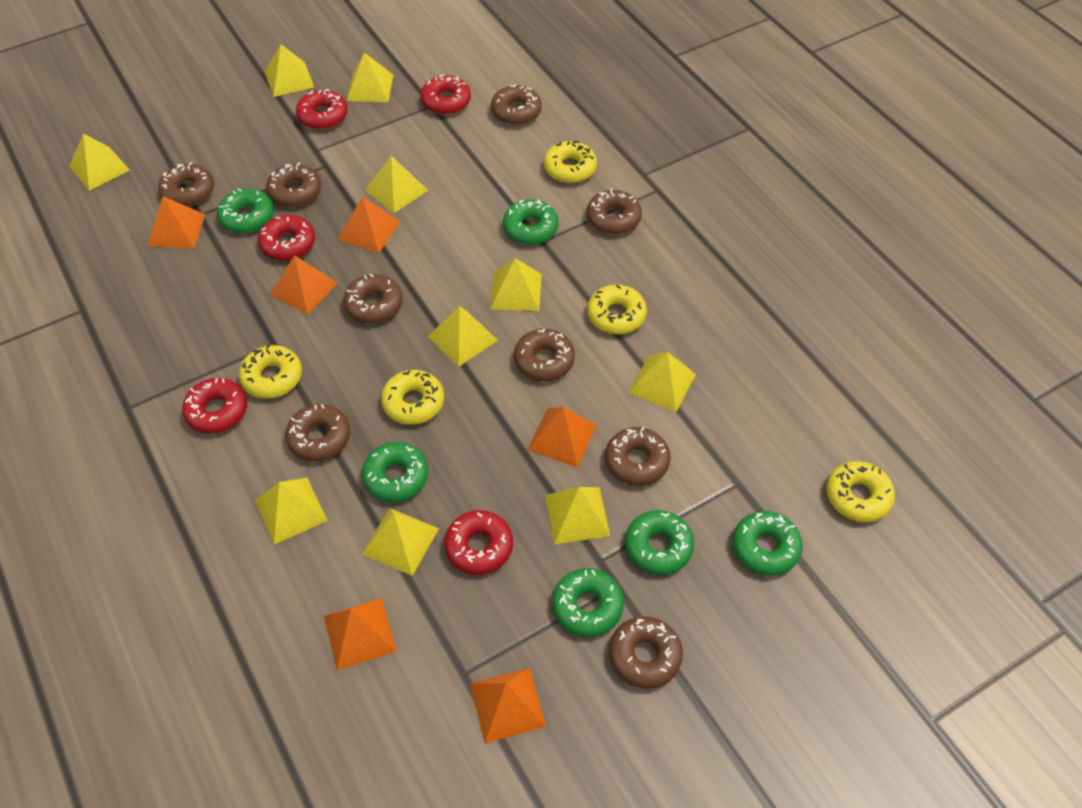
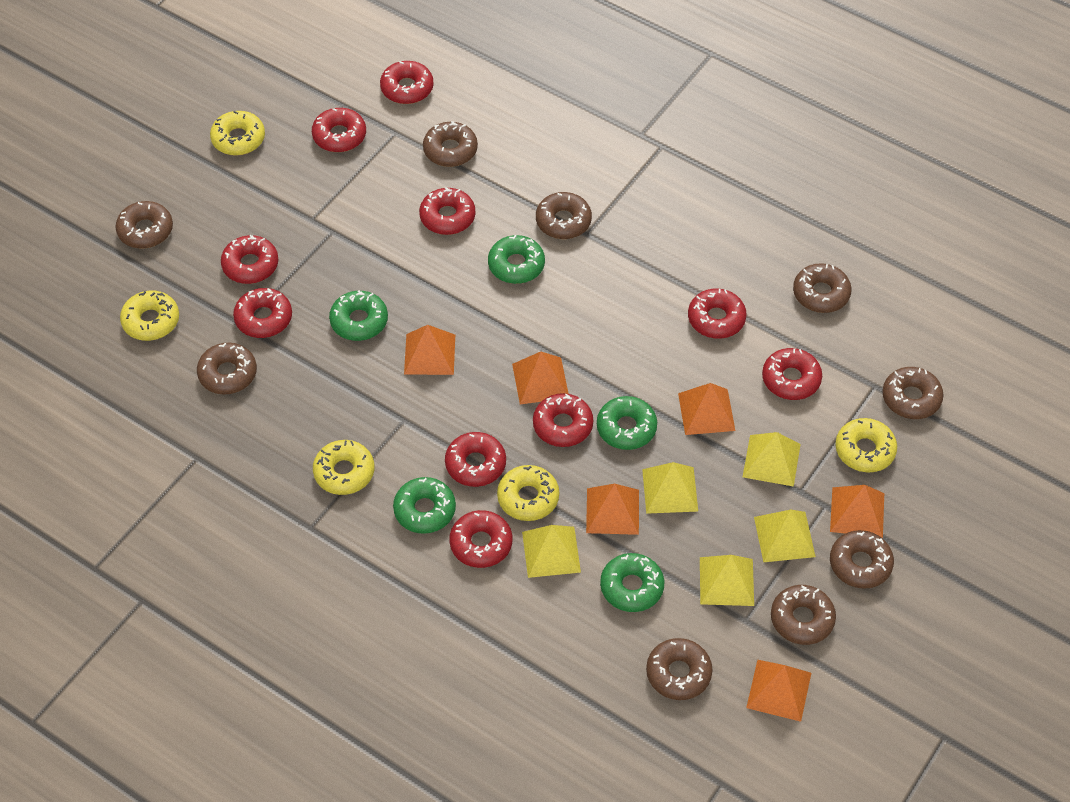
green donut: [217,189,274,233] [362,442,428,502] [503,199,558,245] [552,568,624,637] [625,510,694,575] [733,511,803,576] = 6 -> [329,290,388,341] [393,477,456,534] [488,235,545,284] [597,396,657,450] [600,553,664,612] = 5
red donut: [182,378,247,434] [258,215,315,261] [296,89,348,130] [420,75,471,115] [444,510,513,575] = 5 -> [221,235,278,284] [233,288,292,338] [312,108,366,152] [380,61,434,104] [419,187,475,235] [445,432,506,487] [449,510,512,568] [533,393,593,447] [688,288,747,339] [762,348,822,400] = 10
yellow pyramid: [69,134,130,191] [255,478,327,544] [265,44,314,97] [346,52,393,102] [362,508,439,576] [365,156,428,213] [428,306,498,367] [490,258,542,311] [545,487,610,544] [628,352,696,412] = 10 -> [522,525,581,578] [642,462,698,514] [700,555,754,606] [743,432,801,487] [754,509,816,563] = 5

